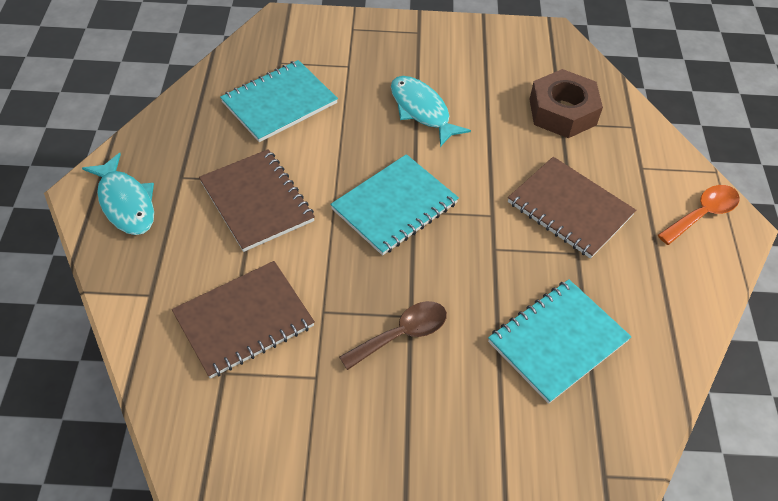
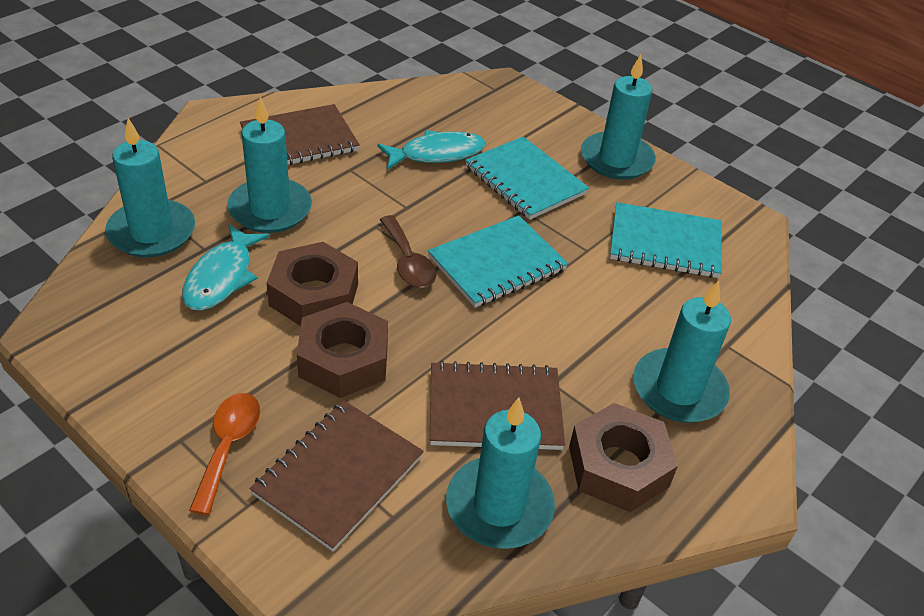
brown nut: [529,69,603,138] = 1 -> [266,242,358,326] [297,302,388,398] [569,403,678,512] = 3
turquoise candle: none = 0 -> [105,118,195,258] [227,97,312,233] [446,398,555,549] [581,55,656,180] [634,280,731,423] = 5

